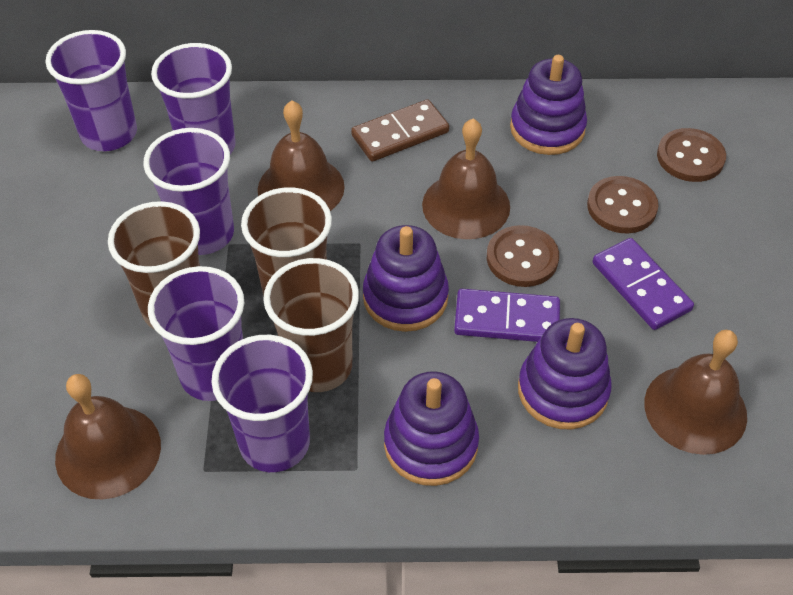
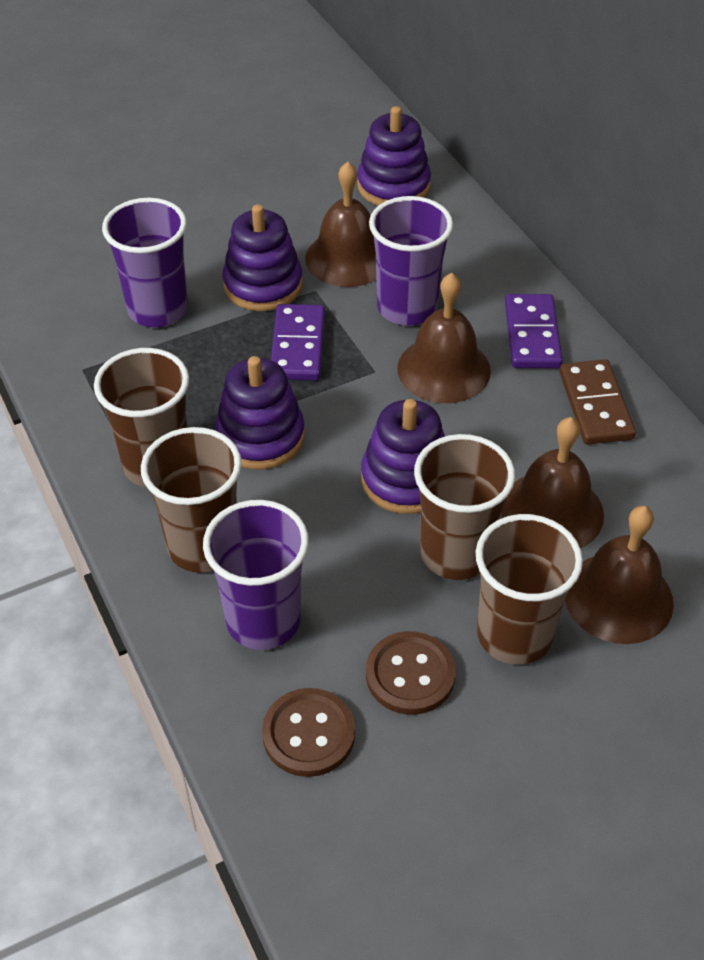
brown button: [487,225,559,287] [587,176,658,234] [657,128,726,182] = 3 -> [262,688,355,777] [366,631,456,715] = 2
brown cup: [108,201,200,329] [241,187,332,296] [263,258,359,392] = 3 -> [94,348,189,487] [141,427,242,573] [414,434,515,580] [476,514,583,665] = 4
purple cup: [45,30,137,151] [143,128,234,255] [148,266,244,401] [151,43,236,154] [211,335,313,472] = 5 -> [102,198,188,327] [203,500,309,650] [369,196,453,325] = 3

